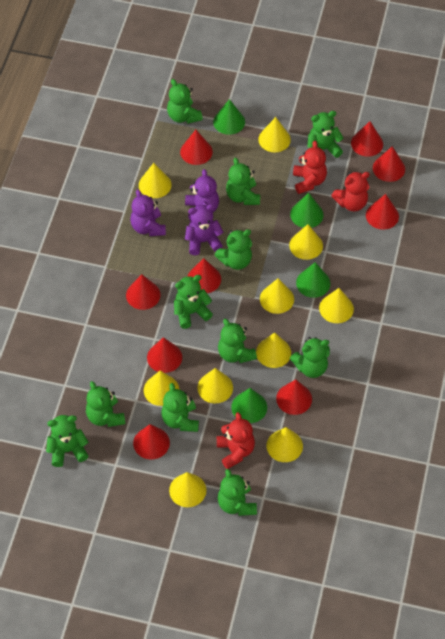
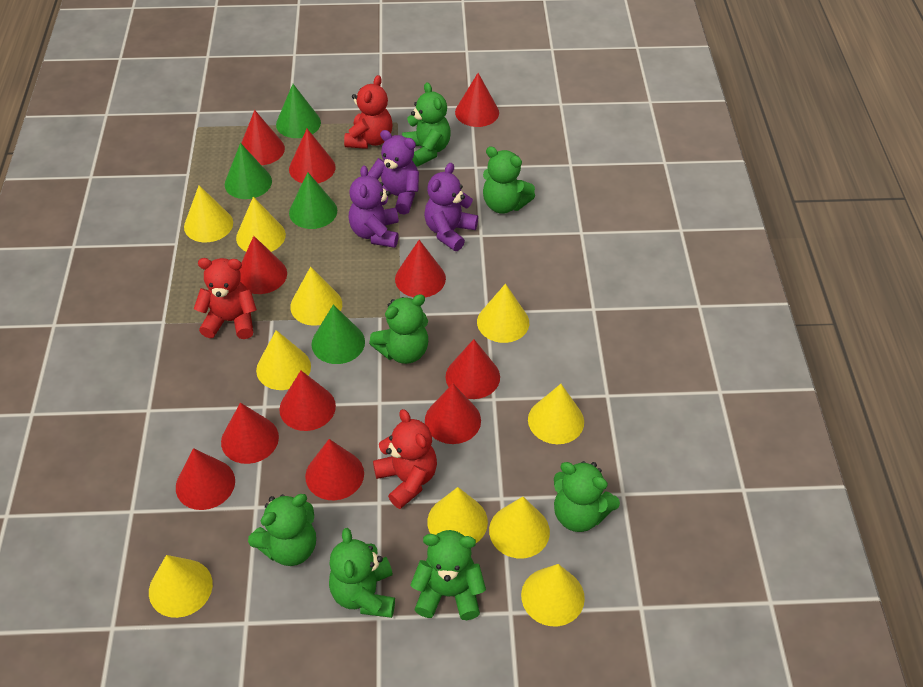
green teddy bear: [46,415,88,467] [86,381,125,427] [161,383,199,432] [167,79,203,124] [174,275,213,329] [214,229,252,270] [218,319,257,363] [218,469,257,516] [226,158,260,205] [290,337,330,378] [307,111,344,158] = 11 -> [248,494,316,566] [329,528,395,618] [369,294,428,364] [402,82,451,166] [410,530,486,620] [483,146,535,214] [554,461,620,532] = 7
red cone: [126,274,160,310] [133,424,170,460] [147,337,182,373] [180,130,213,165] [188,258,221,293] [276,379,312,415] [351,121,383,157] [366,194,399,230] [373,146,405,182] = 9 -> [176,448,235,510] [221,403,279,464] [239,236,287,294] [241,110,285,165] [280,371,336,431] [289,129,336,183] [305,439,364,500] [395,240,446,297] [425,384,481,444] [446,339,500,399] [455,73,499,127] = 11

